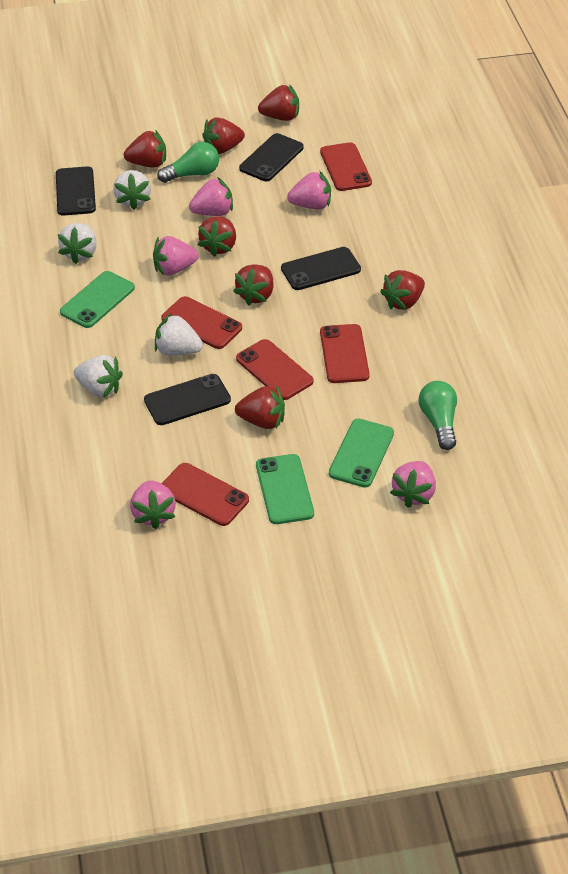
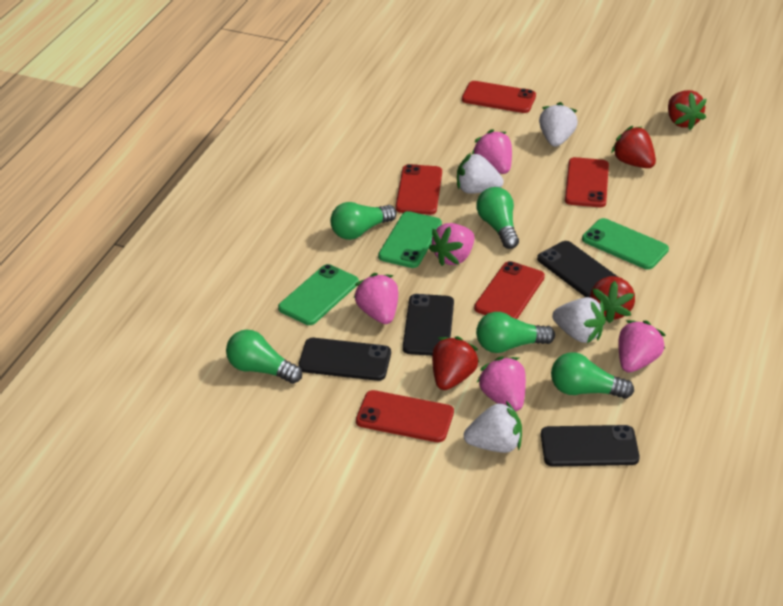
green light bulb: [158,142,219,183] [418,381,457,450] = 2 -> [226,329,302,384] [330,202,397,240] [476,312,555,353] [477,187,519,249] [551,352,634,399] = 5
red strawberry: [124,130,166,168] [198,216,236,257] [202,117,245,154] [233,264,274,306] [235,385,285,429] [258,84,299,121] [380,270,425,310] = 7 -> [432,336,480,390] [590,276,635,323] [611,126,656,168] [668,90,707,130] = 4

